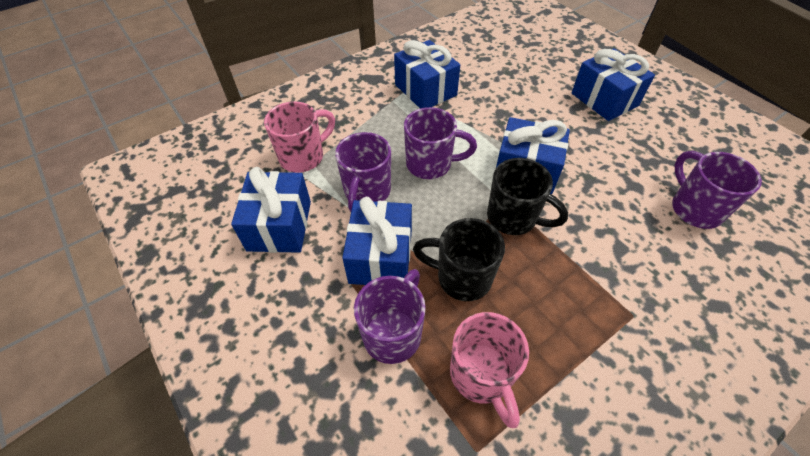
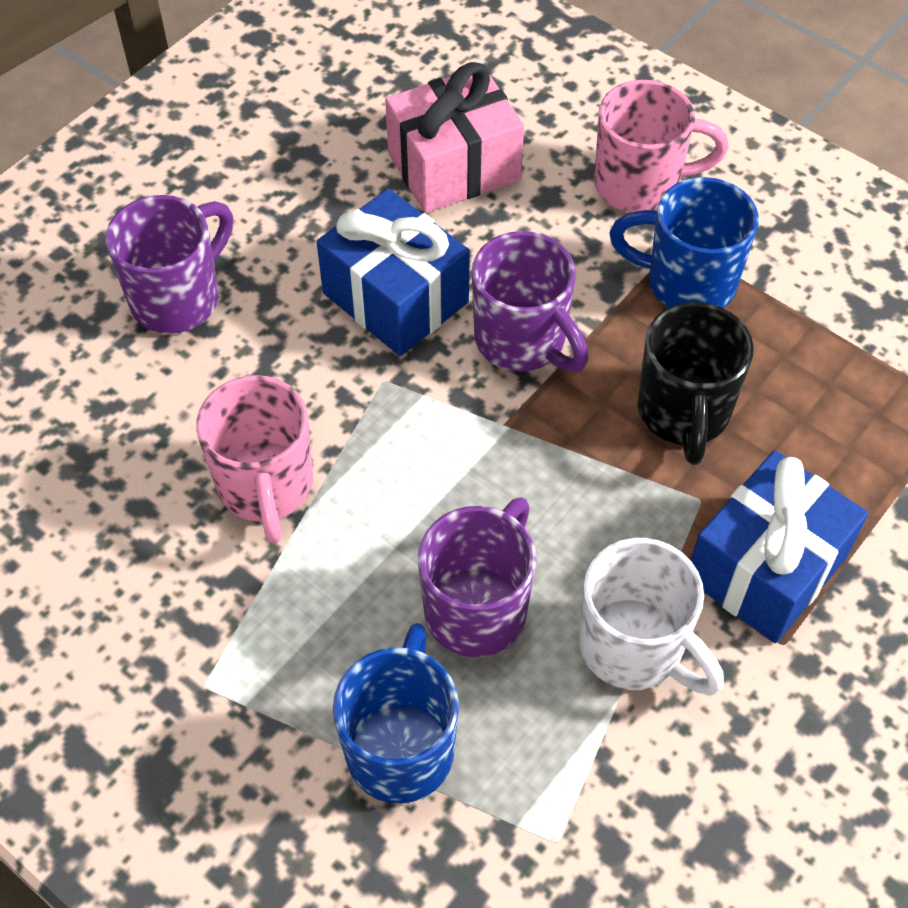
black mug: [413,218,505,301] [487,158,568,235] = 2 -> [638,302,754,465] = 1
blue gift: [231,167,311,253] [342,197,412,285] [394,40,460,108] [496,117,570,194] [571,48,655,121] = 5 -> [317,188,470,356] [691,450,868,643] = 2
blue mug: none = 0 -> [333,623,459,804] [609,177,759,308] = 2
pink gift: none = 0 -> [385,62,524,213] = 1
purple mug: [335,132,391,212] [354,269,426,364] [404,107,477,179] [672,151,762,229] = 4 -> [105,195,233,334] [418,497,536,657] [472,231,589,372] = 3
white mug: none = 0 -> [579,538,724,695] = 1

